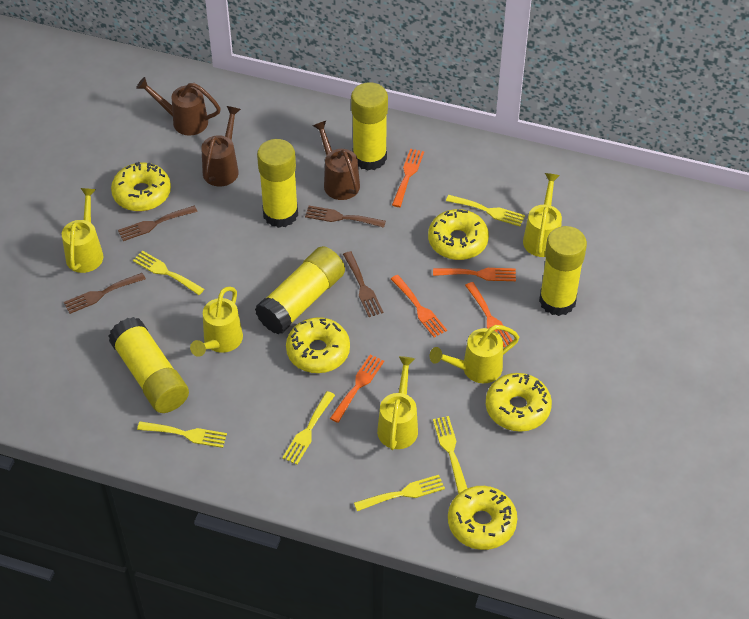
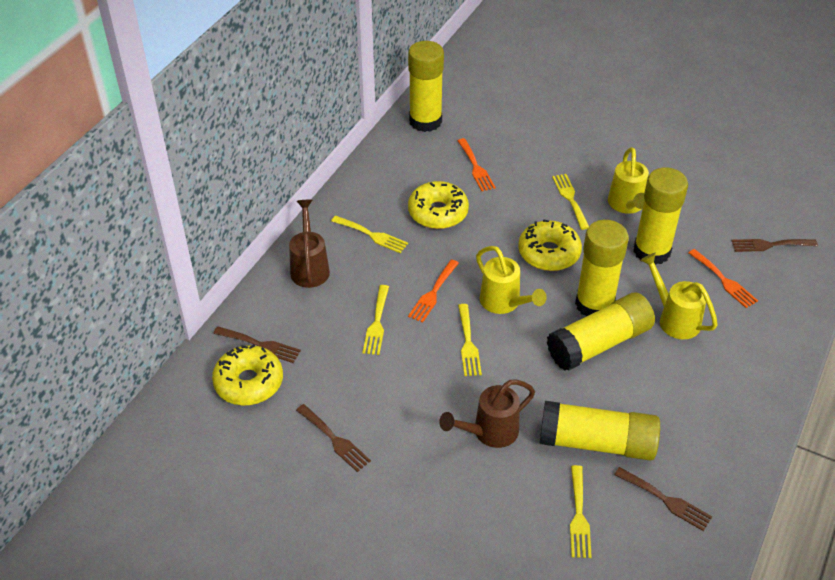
brown watering can: [136,77,221,135] [201,106,241,187] [313,121,360,200] = 3 -> [289,200,330,288] [439,380,535,448] = 2
orange fork: [330,354,384,423] [391,275,447,337] [392,149,424,207] [433,268,516,281] [465,282,513,347] = 5 -> [408,260,459,323] [458,138,496,191] [688,249,758,308] = 3
yellow donut: [111,162,171,211] [286,317,350,373] [428,209,489,260] [448,486,517,550] [486,373,552,432] = 5 -> [212,344,283,405] [408,181,469,229] [518,219,582,271] = 3
yellow fork: [133,251,204,295] [137,421,227,448] [282,391,335,465] [354,475,445,511] [433,416,467,494] [446,195,525,226] = 6 -> [331,215,408,253] [362,285,389,355] [458,304,482,376] [552,174,589,230] [570,465,592,558] = 5
yellow watering can: [62,188,104,273] [190,286,243,357] [377,356,418,450] [430,325,519,383] [523,173,562,257] = 5 -> [476,246,547,314] [608,147,649,214] [640,253,718,340] = 3

